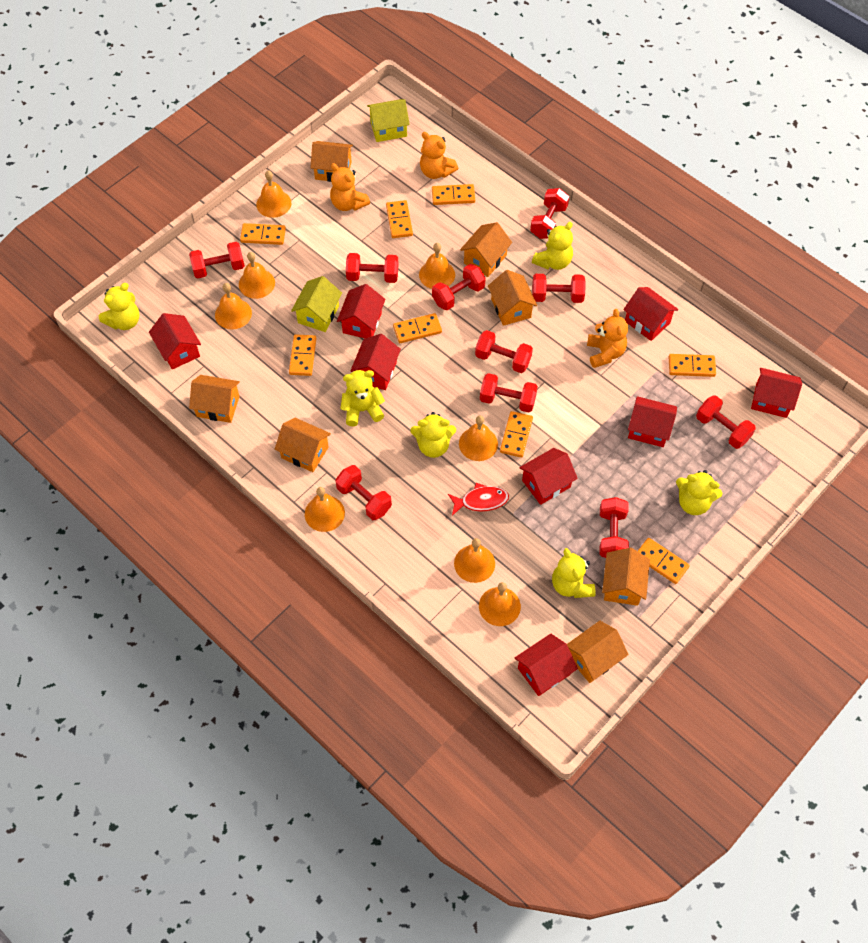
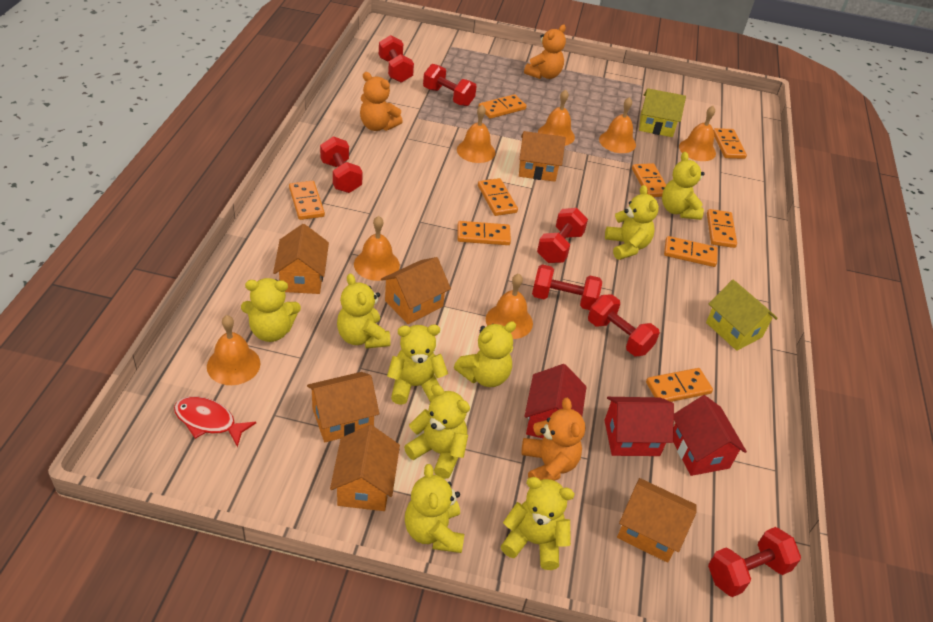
orange bell: [215,283,252,329] [239,252,275,299] [256,171,292,218] [305,487,345,532] [419,243,455,289] [454,538,495,583] [459,416,498,461] [479,582,521,626] = 8 -> [207,315,260,385] [354,216,400,281] [457,105,495,163] [486,273,533,339] [538,90,575,146] [599,97,636,153] [679,106,716,161] = 7
orange domino: [240,223,286,245] [289,334,317,376] [386,200,413,238] [393,313,442,343] [432,184,475,205] [500,411,533,458] [638,538,690,584] [669,354,716,377] = 8 -> [289,181,325,220] [458,221,511,245] [478,94,526,119] [478,178,518,216] [632,163,666,197] [646,368,713,402] [664,236,718,267] [707,209,737,248] [713,128,747,159] = 9
orange house: [189,375,240,423] [275,418,331,472] [310,141,353,182] [460,222,512,277] [488,270,537,326] [567,621,629,683] [602,548,650,606] = 7 -> [273,224,329,294] [307,372,379,442] [330,425,400,511] [381,257,451,324] [519,131,566,182] [617,478,697,563] = 6
red dumbbell: [189,242,245,279] [335,465,392,520] [346,253,398,283] [432,264,486,310] [475,330,533,373] [480,373,538,412] [530,188,569,239] [532,274,586,303] [599,497,629,558] [696,395,756,449] = 10 -> [320,136,363,193] [379,35,414,83] [423,64,477,106] [532,264,602,310] [537,208,588,263] [588,294,660,356] [708,527,801,597] = 7
red house: [149,313,201,369] [337,284,385,338] [351,334,401,390] [515,634,578,696] [519,448,578,505] [623,287,678,341] [628,396,677,447] [751,368,802,418] = 8 -> [525,364,587,438] [604,397,674,456] [673,395,747,476] = 3
yellow teddy bear: [99,283,139,330] [340,370,385,426] [410,412,456,458] [532,222,573,270] [552,548,596,598] [676,470,722,515] = 6 -> [241,278,301,342] [337,273,391,349] [387,324,448,405] [404,384,470,479] [405,464,464,553] [454,321,516,387] [501,477,575,570] [605,185,659,260] [662,152,705,220] = 9

